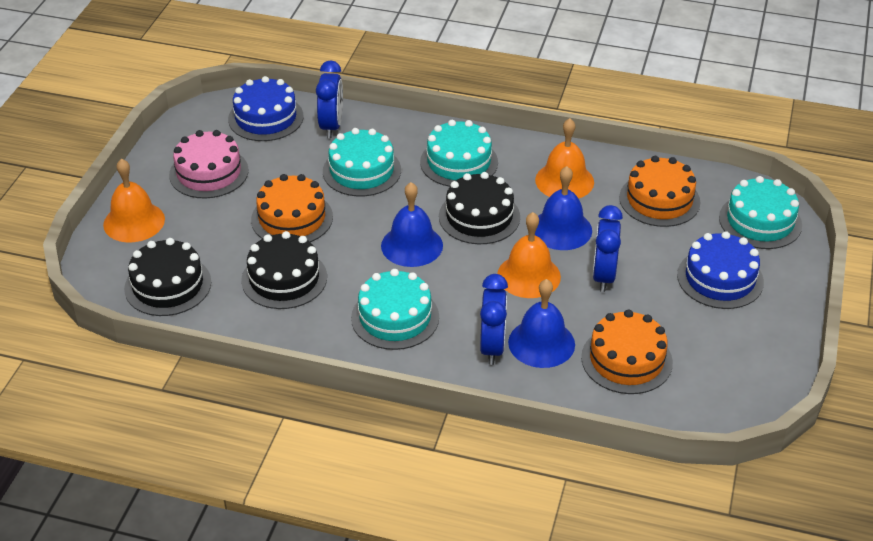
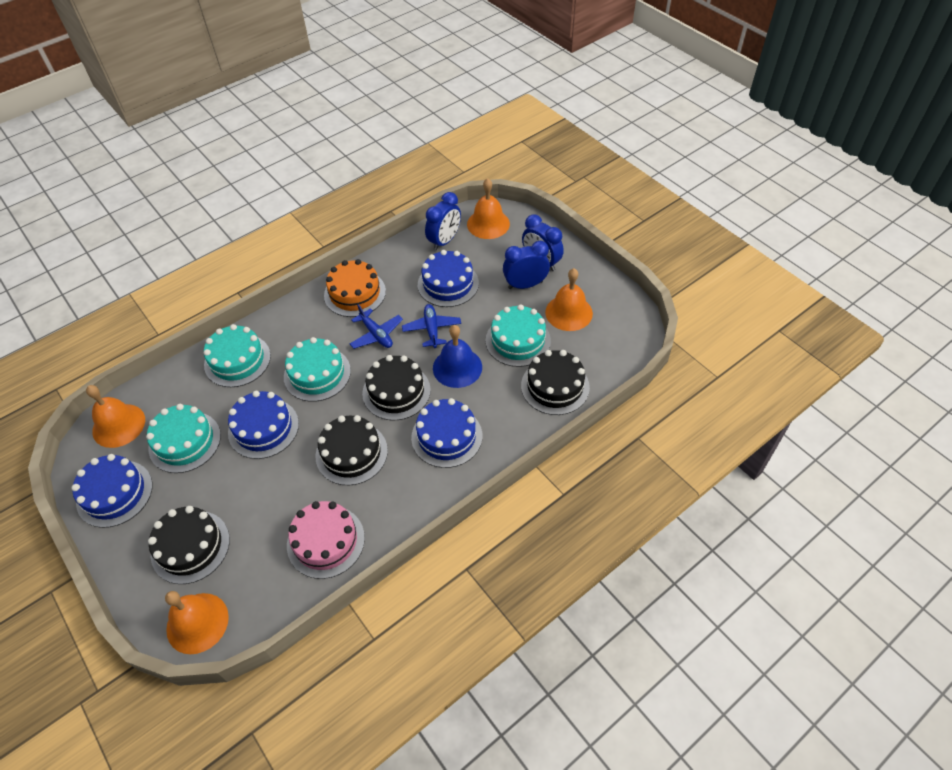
black cake: [124,238,211,316] [241,231,327,309] [439,172,520,244] = 3 -> [148,506,230,584] [316,415,388,485] [362,355,431,420] [521,350,590,415] = 4
blue bell: [381,182,443,267] [508,279,575,368] [535,166,592,250] = 3 -> [433,325,482,388] = 1
blue cake: [228,76,304,141] [677,231,764,309] = 2 -> [71,454,152,528] [228,391,299,459] [411,398,482,468] [418,250,479,307] = 4
blue plane: none = 0 -> [350,304,403,349] [402,304,461,348] = 2
orange bell: [103,158,165,242] [497,212,561,298] [535,118,594,199] = 3 -> [86,385,145,448] [165,591,229,654] [467,178,510,239] [545,268,593,331] = 4
orange cake: [251,174,333,242] [581,310,673,394] [619,156,700,227] = 3 -> [324,259,386,317] = 1

